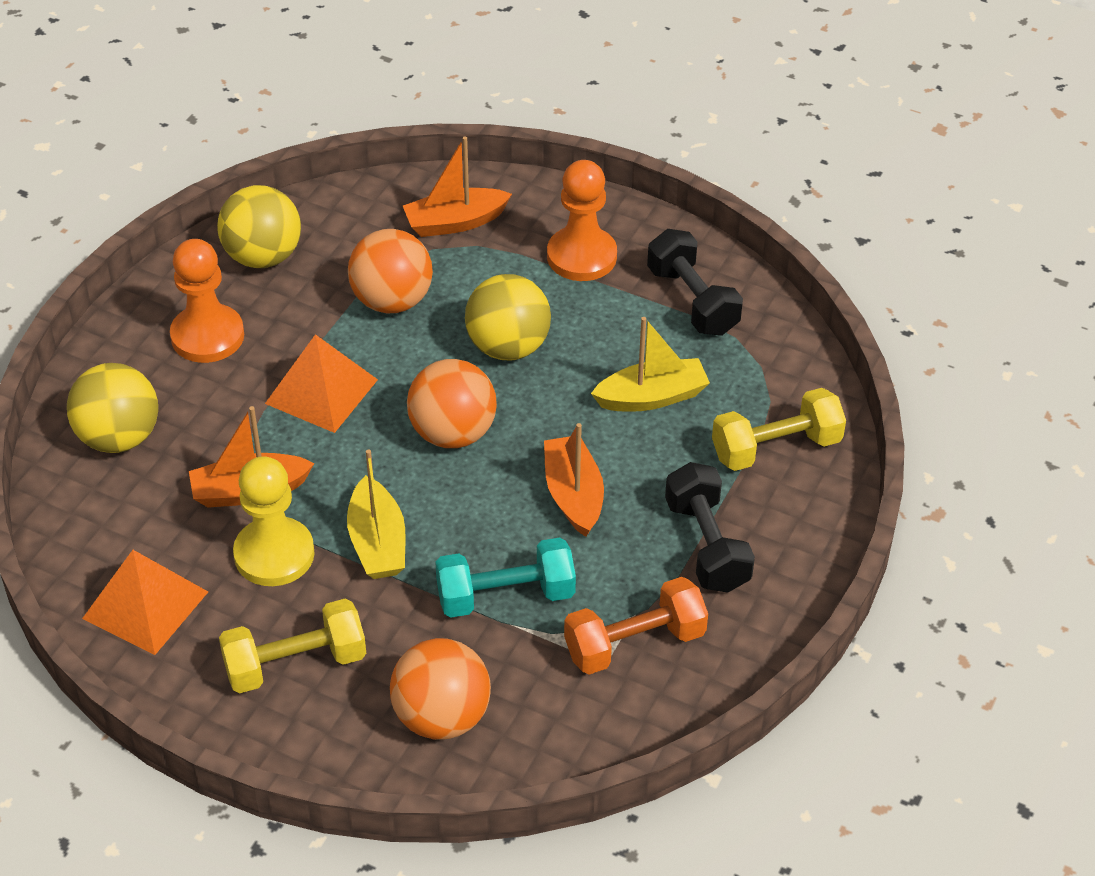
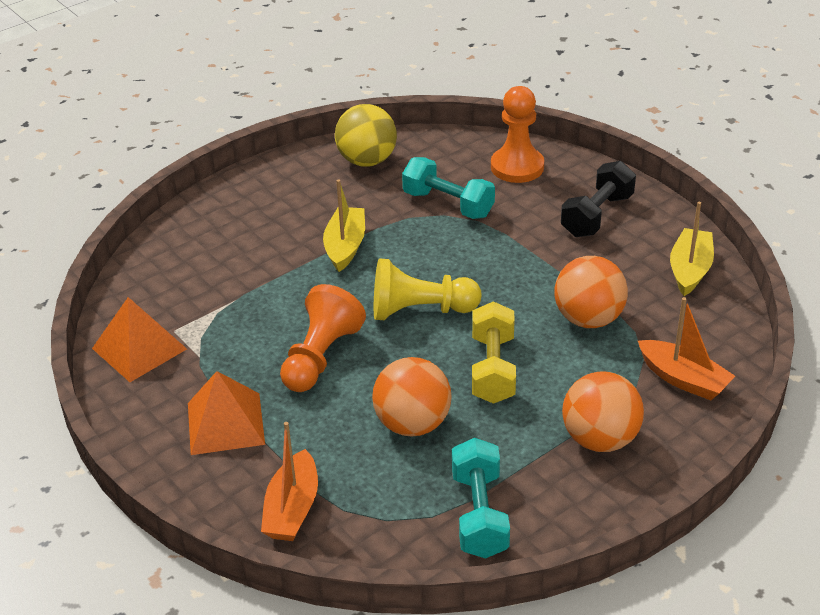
black dumbbell: [647,229,743,336] [665,462,755,593] = 2 -> [561,161,636,237] = 1
orange boat: [189,406,314,508] [403,137,512,237] [544,423,604,537] = 3 -> [261,422,318,541] [638,297,735,400] = 2
orange dumbbell: [564,577,708,675] = 1 -> none = 0
turquoise dumbbell: [435,538,576,618] = 1 -> [402,157,495,219] [452,438,510,559] = 2
yellow ball: [67,363,158,453] [217,185,301,268] [465,274,551,360] = 3 -> [335,104,397,167] = 1
yellow dumbbell: [219,599,366,693] [712,388,846,471] = 2 -> [472,301,516,404] = 1

